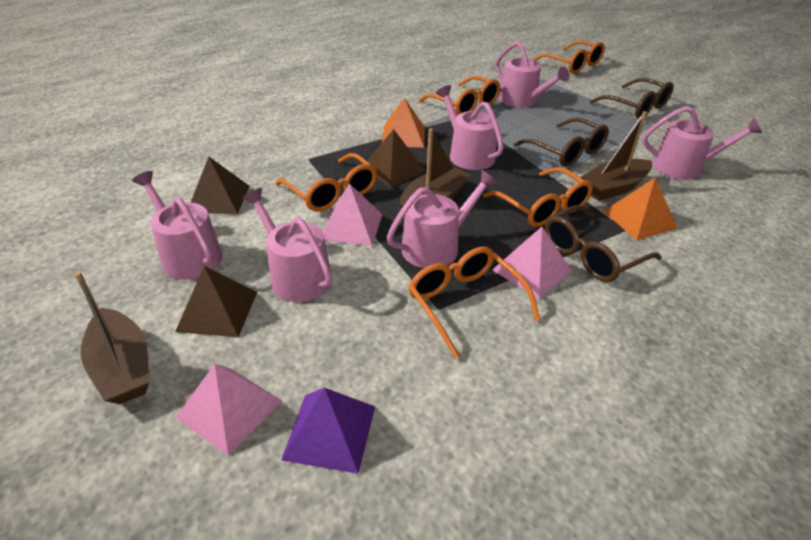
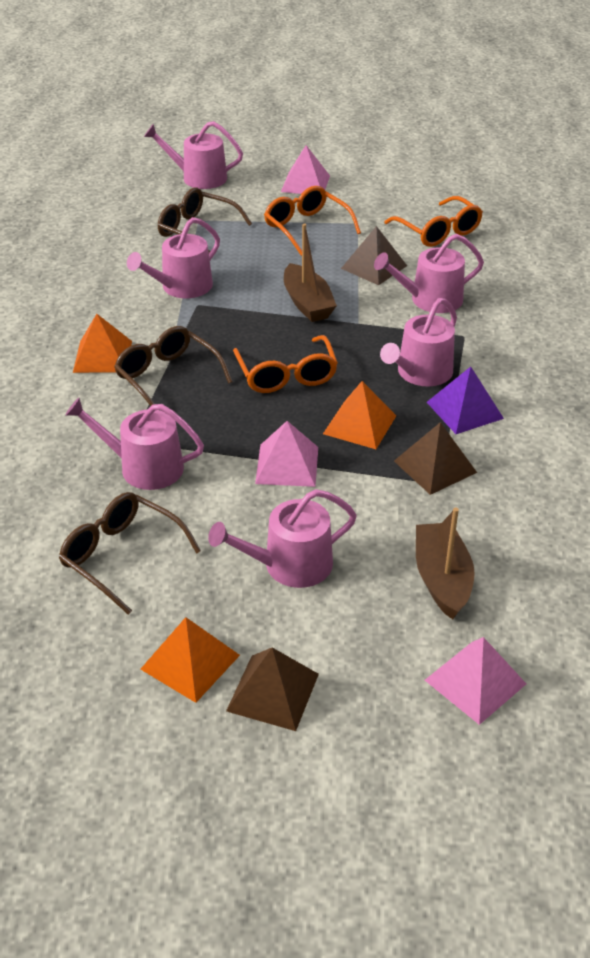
brown boat: [74,272,149,404] [400,128,471,208] [581,111,652,201] = 3 -> [284,223,337,322] [416,508,475,619] = 2
orange glasses: [276,153,377,211] [408,247,540,359] [418,76,500,115] [483,167,593,227] [532,40,605,74] = 5 -> [233,335,338,393] [264,186,361,256] [384,196,483,247] = 3
orange pyramid: [382,98,425,148] [603,177,677,240] = 2 -> [73,314,132,373] [140,617,240,703] [323,381,396,449] = 3

